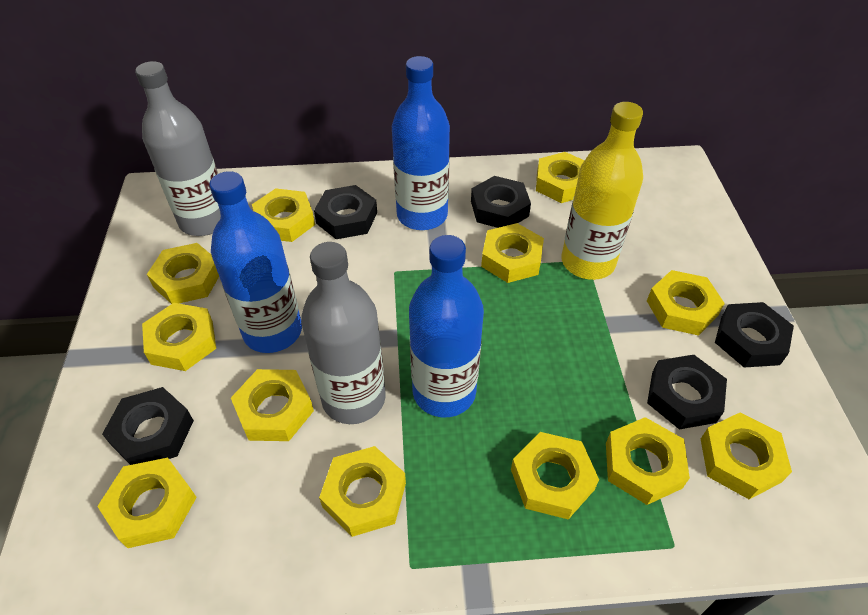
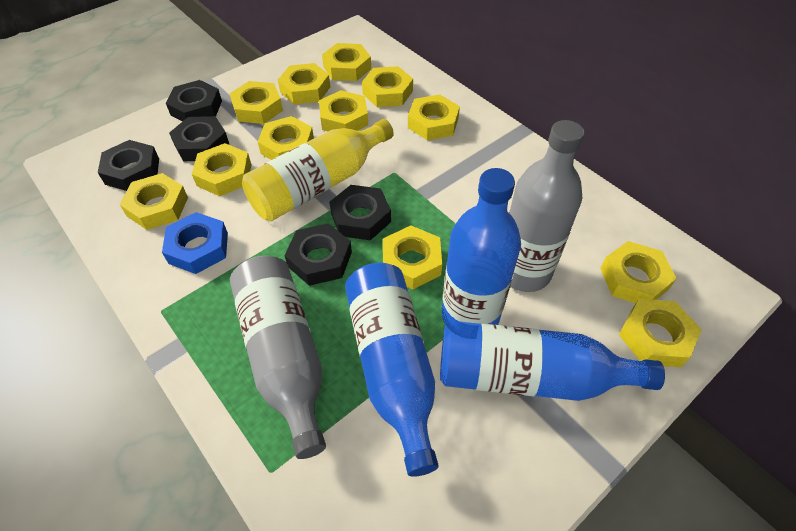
blue nut: none = 0 -> [162,212,228,274] = 1

